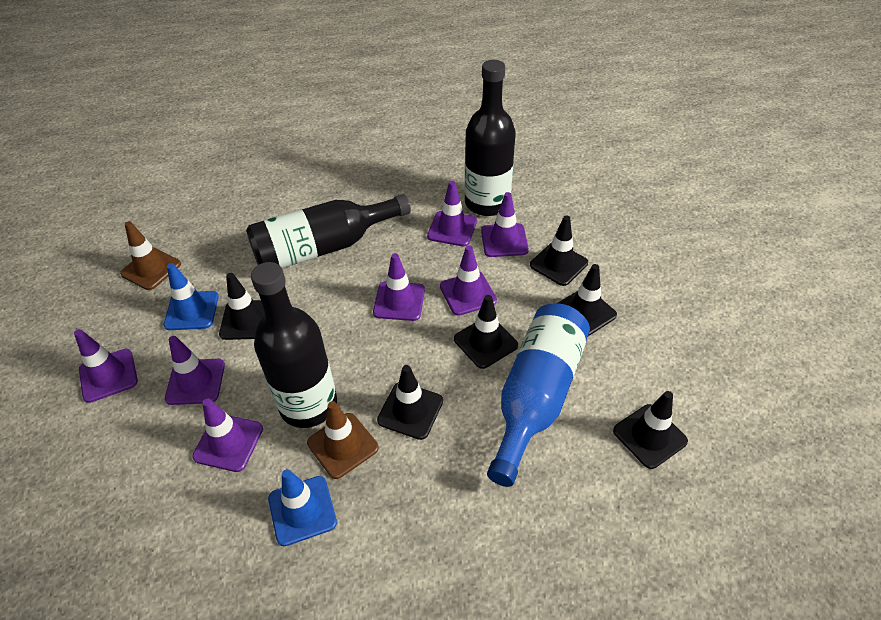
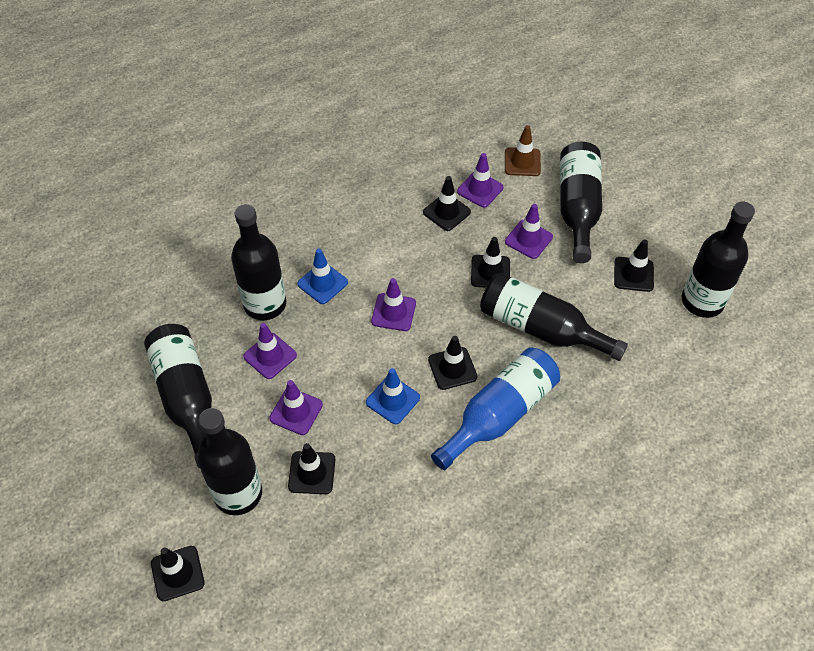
black bottle: [246,194,411,268] [251,262,337,428] [465,60,516,216] = 3 -> [144,324,212,468] [197,408,262,515] [231,204,286,320] [480,273,628,361] [560,142,602,263] [682,202,755,318] = 6
brown traffic cone: [120,221,181,290] [307,401,379,479] = 2 -> [505,125,541,176] = 1
purple traffic cone: [74,329,138,403] [165,336,225,405] [192,398,263,472] [373,253,425,321] [427,181,477,246] [440,245,497,316] [481,192,529,257] = 7 -> [243,323,297,379] [269,380,323,435] [371,278,416,331] [457,153,504,208] [505,204,553,259] = 5

